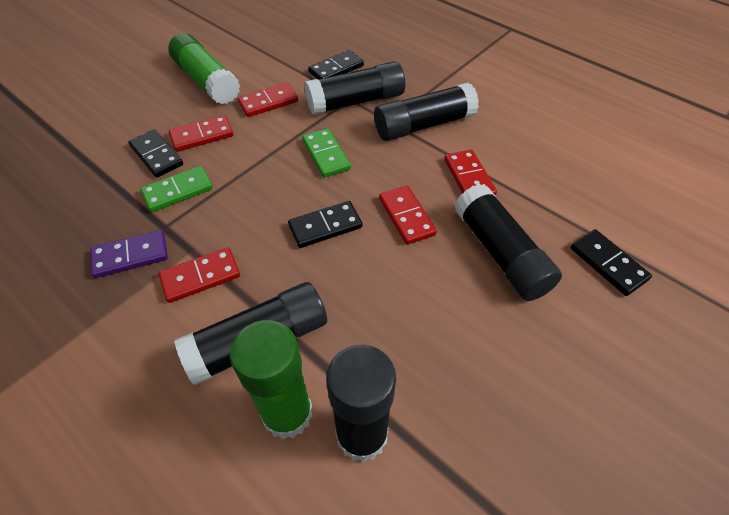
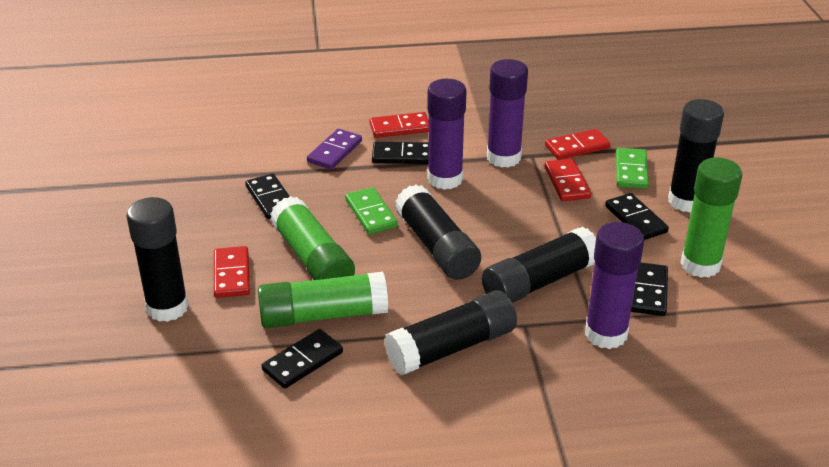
black domino: [128,130,183,178] [288,201,362,248] [308,50,364,79] [571,229,652,296] = 4 -> [245,174,290,219] [262,329,343,389] [372,142,429,164] [605,193,669,240] [631,263,668,316] = 5
green glue stick: [168,33,240,104] [230,320,313,439] = 2 -> [258,272,388,328] [270,196,355,280] [680,158,742,278] = 3
purple glue stick: none = 0 -> [427,79,467,190] [487,59,528,168] [585,222,644,349] = 3
red domino: [159,247,240,303] [169,115,233,152] [238,83,298,117] [379,186,437,245] [444,150,497,196] = 5 -> [214,246,250,298] [370,112,429,138] [545,129,610,160] [545,159,591,201] = 4

